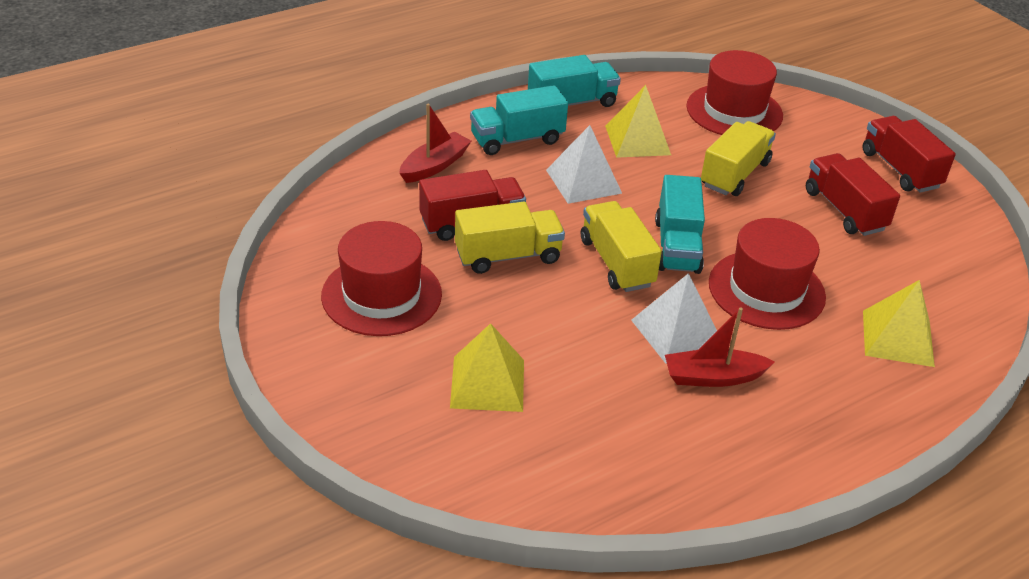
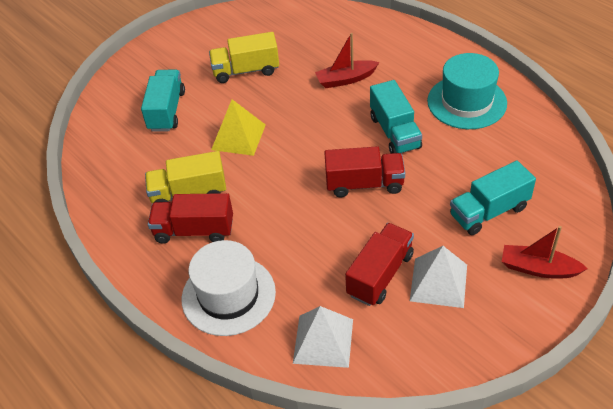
red hat: [321,221,442,336] [686,50,783,135] [709,218,826,330] = 3 -> none = 0
turquoise hat: none = 0 -> [427,53,507,129] = 1
white hat: none = 0 -> [182,240,276,336] = 1
yellow pyramid: [450,323,524,412] [605,85,671,158] [863,280,935,367] = 3 -> [211,99,266,156] = 1
yellow truck: [455,202,565,274] [581,201,662,292] [701,121,776,196] = 3 -> [145,151,226,203] [209,32,279,83] = 2

